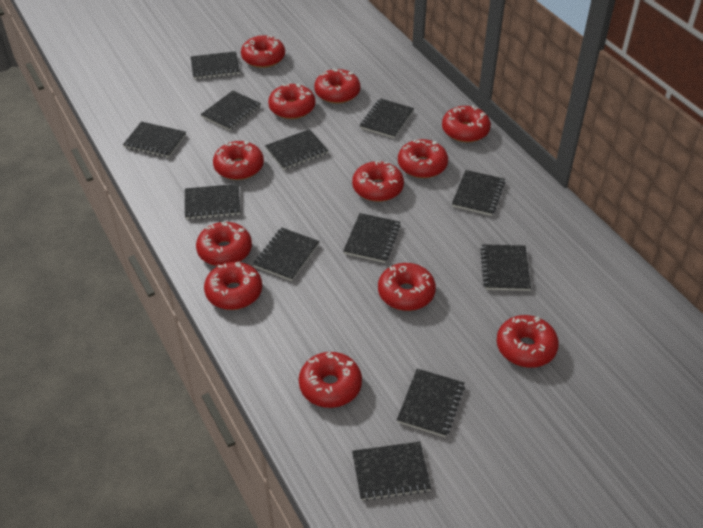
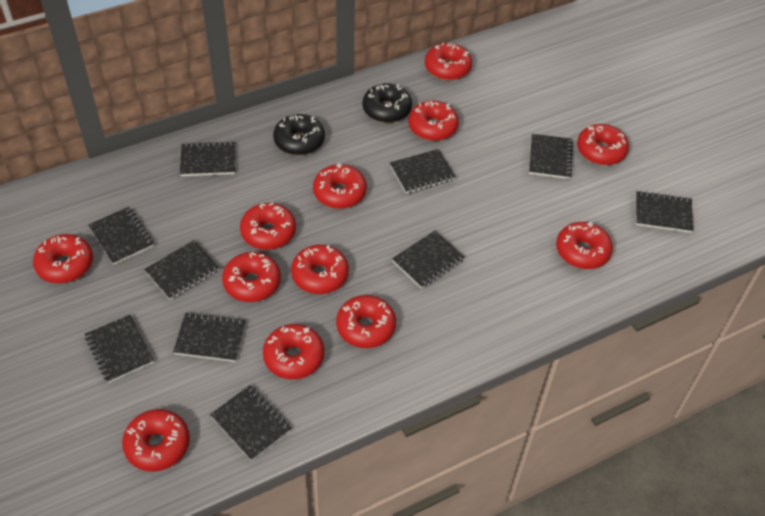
black donut: none = 0 -> [273,114,325,155] [362,83,412,123] = 2
black notebook: [123,122,186,158] [185,184,240,220] [191,51,240,79] [201,91,261,131] [253,228,319,281] [265,129,329,170] [343,213,401,263] [352,442,431,501] [360,98,414,138] [397,369,465,437] [452,170,505,216] [480,244,531,291] = 12 -> [85,315,154,383] [88,207,154,265] [144,240,220,300] [173,312,246,362] [180,141,236,176] [210,385,292,461] [390,149,456,194] [392,231,465,289] [529,134,573,179] [636,191,693,233] = 10

